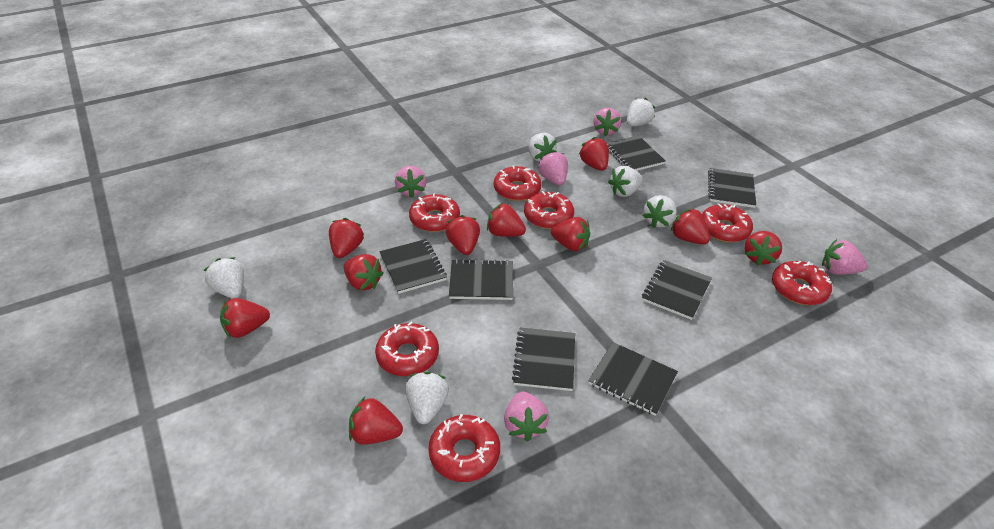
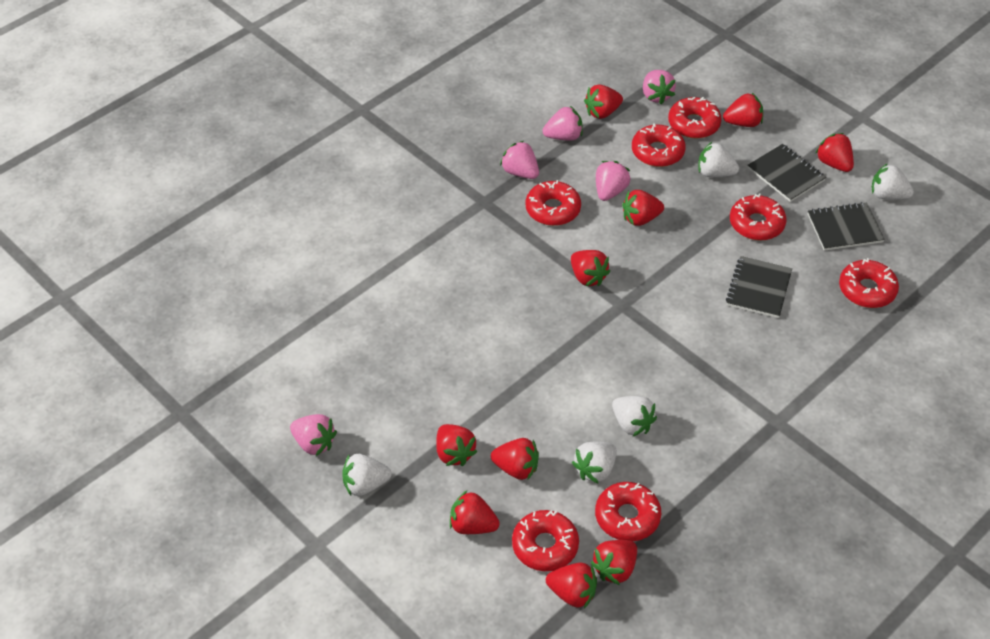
black notebook: [379,239,447,294] [449,259,513,300] [512,328,575,391] [588,342,678,416] [607,135,665,171] [642,260,712,320] [708,168,756,208] = 7 -> [726,256,792,318] [748,144,826,202] [808,202,885,251] = 3
white strawberry: [204,257,244,299] [405,372,449,424] [529,133,557,162] [608,166,643,197] [627,98,655,126] [643,195,677,228] = 6 -> [342,454,392,496] [572,441,617,484] [612,396,657,436] [698,142,739,177] [872,163,914,200] = 5

